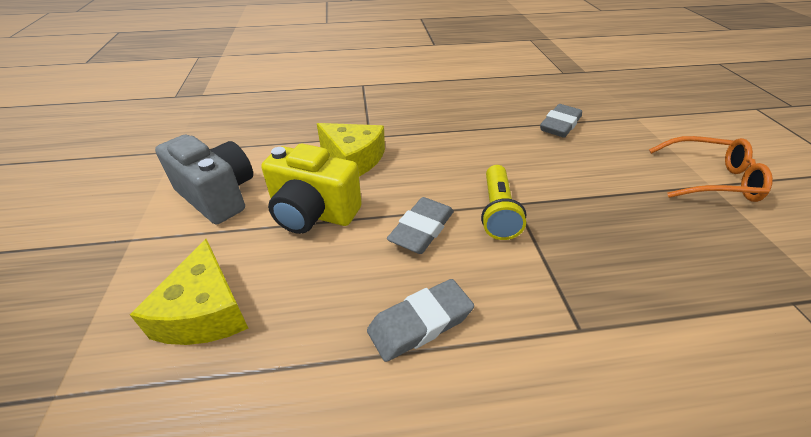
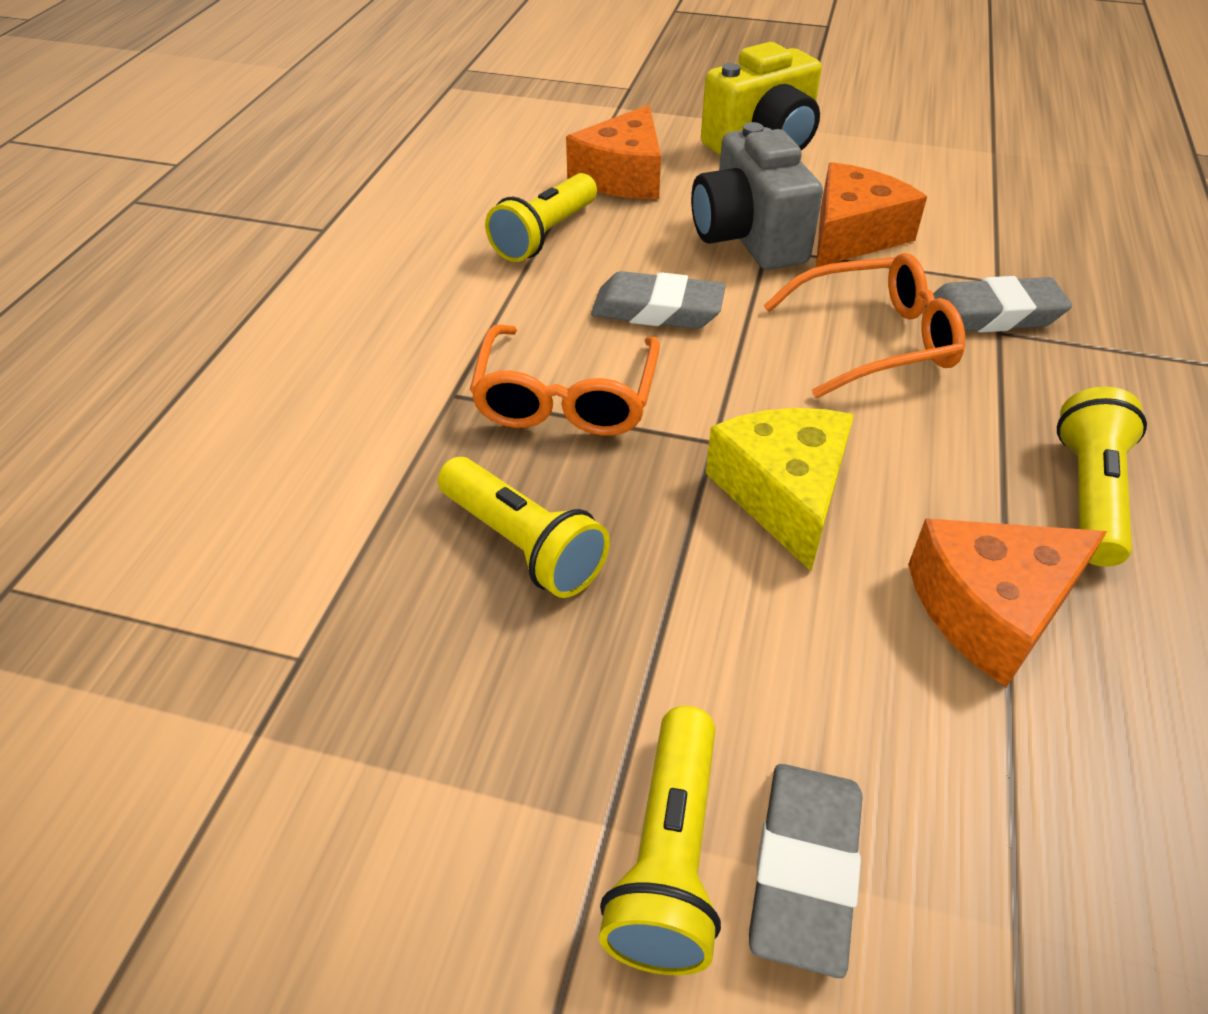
orange cheese: none = 0 -> [566,105,661,199] [816,162,927,267] [908,518,1107,687] = 3
orange glasses: [649,136,773,202] = 1 -> [470,325,660,436] [764,253,965,398] = 2
yellow cheese: [130,239,248,345] [317,123,385,176] = 2 -> [706,408,854,571] = 1
yellow flashlight: [481,165,526,240] = 1 -> [438,457,610,598] [485,173,597,262] [599,706,721,976] [1057,387,1147,567] = 4

